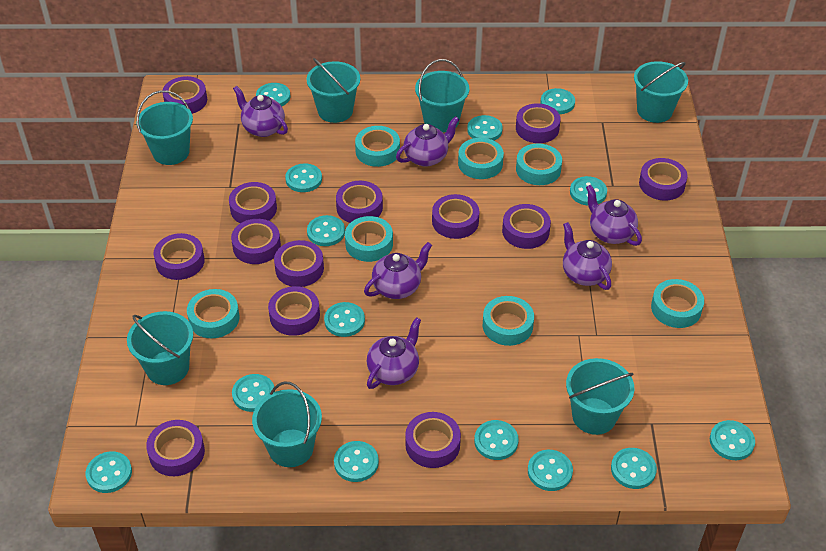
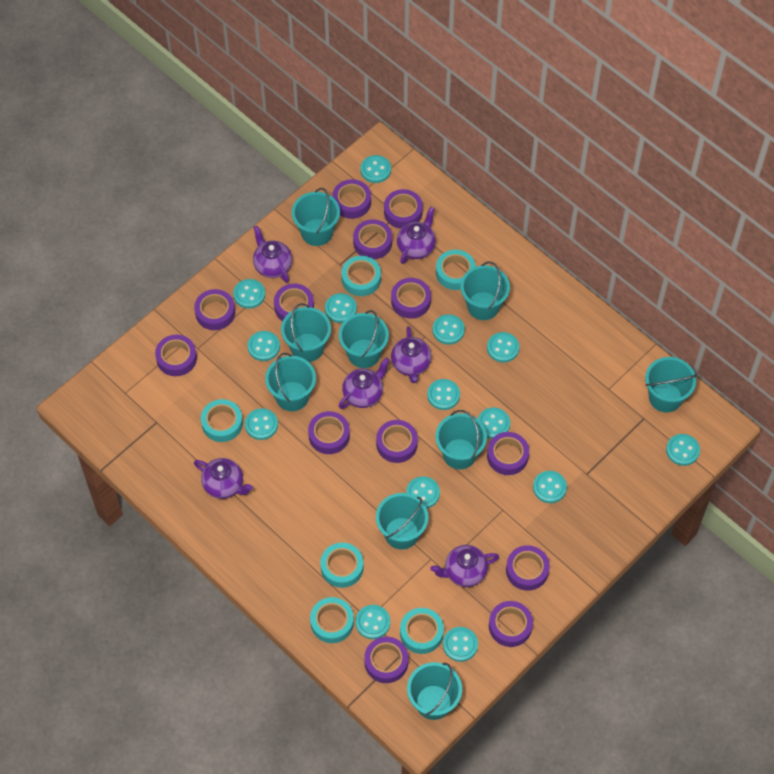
turquoise bucket: [127,311,193,385] [137,90,193,165] [252,382,322,467] [307,58,360,123] [415,59,469,132] [566,358,634,435] [634,61,688,123] = 7 -> [265,353,316,411] [281,303,331,362] [292,188,340,246] [339,310,389,368] [376,493,428,549] [407,662,462,720] [435,410,487,469] [460,261,510,320] [645,357,697,413] = 9
turquoise tape: [187,289,239,338] [345,216,393,262] [355,126,400,167] [458,138,504,179] [483,296,534,346] [516,143,562,185] [651,279,704,328] = 7 -> [201,399,243,442] [310,597,354,643] [320,543,364,588] [341,256,381,296] [400,608,444,654] [436,250,476,290] = 6

